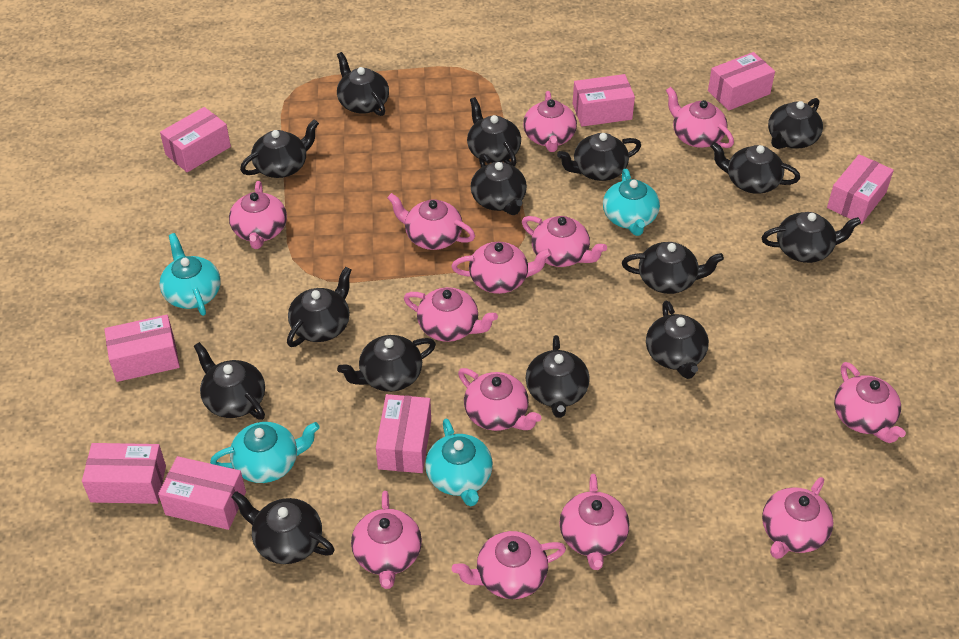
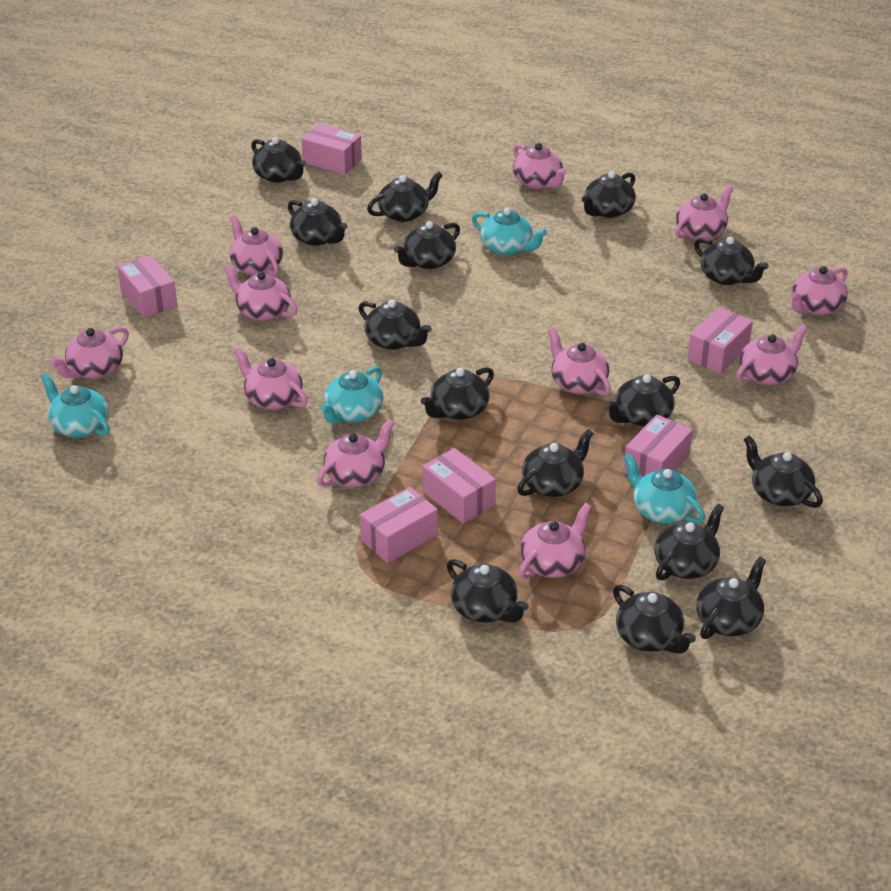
pink box: [82,443,166,504] [104,315,180,382] [158,456,246,530] [160,107,231,172] [376,394,431,473] [573,74,635,127] [708,52,775,111] [827,154,894,224] = 8 -> [117,255,177,318] [301,124,362,175] [360,487,438,563] [422,448,496,524] [624,414,693,477] [687,308,753,374] = 6
pink teapot: [229,181,287,249] [351,491,422,589] [387,193,475,250] [404,287,498,342] [451,242,552,294] [452,531,566,599] [458,368,541,431] [522,216,607,267] [523,91,577,152] [559,474,629,570] [666,87,734,148] [762,477,834,559] [834,362,906,443] = 13 -> [50,327,129,379] [224,265,298,321] [230,215,283,276] [234,347,308,410] [317,419,394,487] [513,143,567,189] [519,503,591,579] [548,328,611,396] [675,185,733,240] [736,324,807,385] [790,266,848,315] = 11

